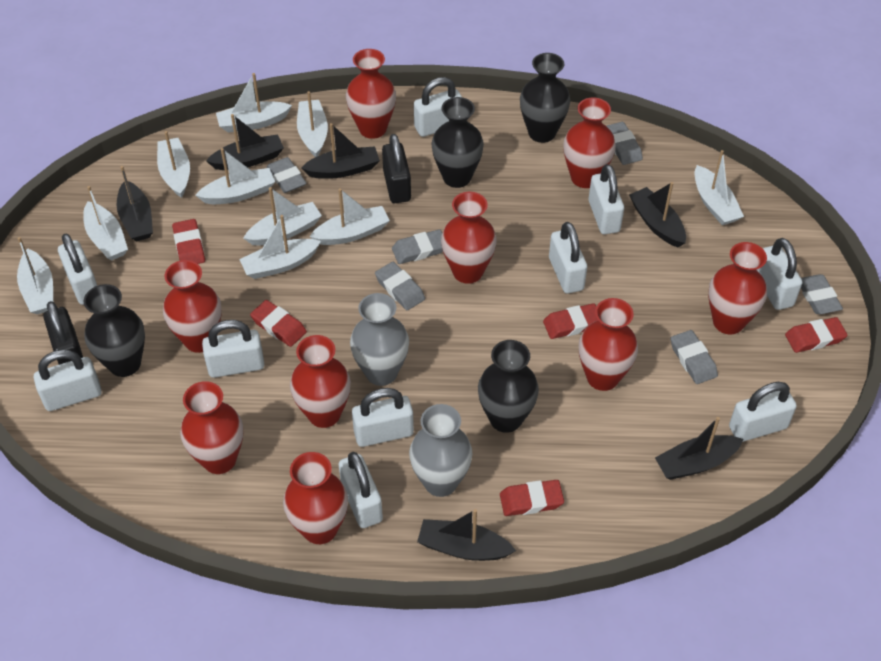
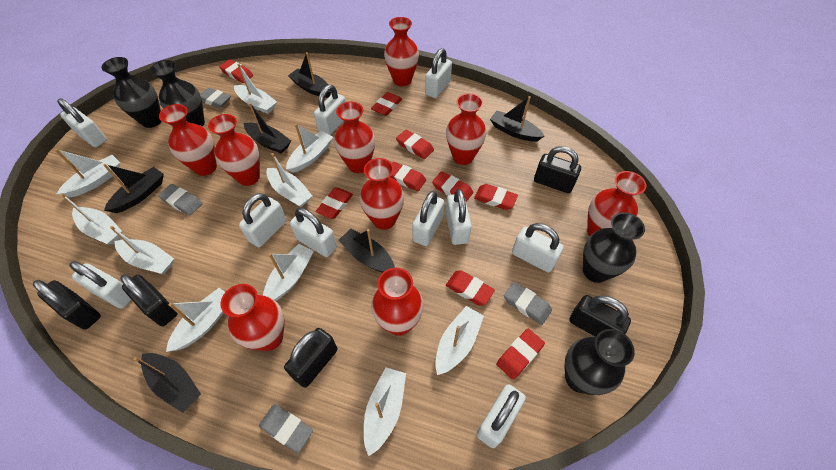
black padlock: [43,301,83,365] [382,134,411,203] = 2 -> [33,280,101,330] [120,274,178,326] [284,328,337,387] [534,146,581,193] [569,295,631,337] = 5
grey eraser: [266,157,307,193] [375,262,425,310] [392,229,443,264] [607,122,643,165] [671,330,718,384] [801,274,843,314] = 6 -> [158,184,203,215] [200,88,231,108] [259,404,313,453] [504,282,552,325] = 4
grey vase: [350,293,409,386] [409,404,473,497] = 2 -> none = 0
red eraser: [172,219,205,264] [250,300,307,347] [500,480,564,516] [543,303,599,339] [785,317,848,353] = 5 -> [219,59,253,83] [316,187,353,219] [371,92,402,116] [390,162,426,191] [396,130,434,159] [432,171,473,202] [446,270,495,306] [474,184,518,210] [496,329,545,380] = 9

